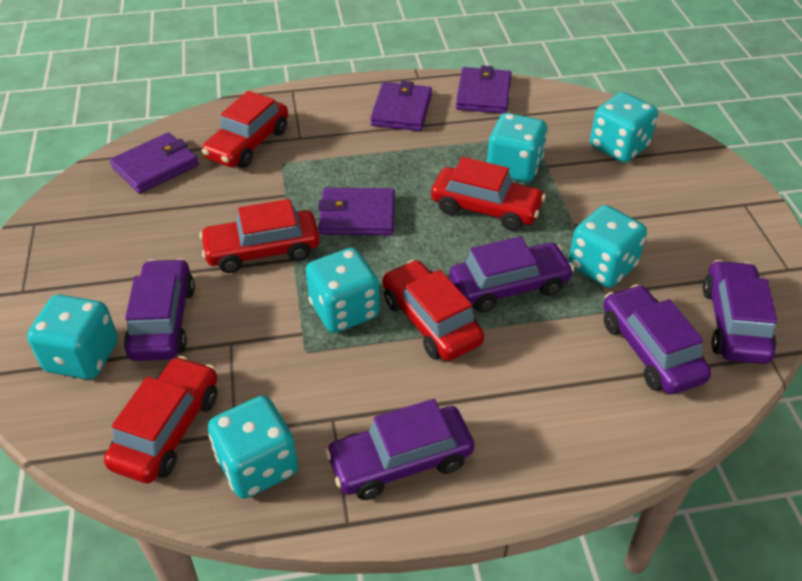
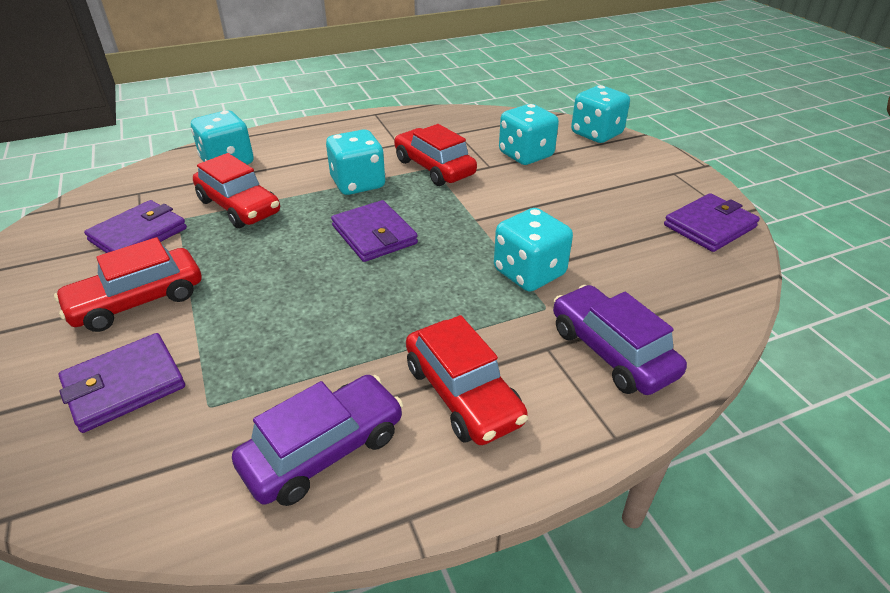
purple car: [124,258,195,361] [325,399,475,500] [449,237,574,313] [603,284,711,395] [703,260,778,364] = 5 -> [232,375,403,506] [553,285,687,395] = 2
red car: [104,356,218,483] [199,199,320,273] [202,91,288,168] [382,260,484,361] [431,157,546,231] = 5 -> [54,237,201,332] [193,153,280,228] [394,124,477,186] [406,315,528,445] = 4
turquoise dice: [27,295,118,379] [208,396,298,499] [306,248,380,333] [487,113,547,182] [569,205,647,288] [590,92,658,162] = 6 -> [191,110,254,165] [326,129,385,195] [494,208,573,292] [499,104,559,165] [571,85,630,143] = 5

